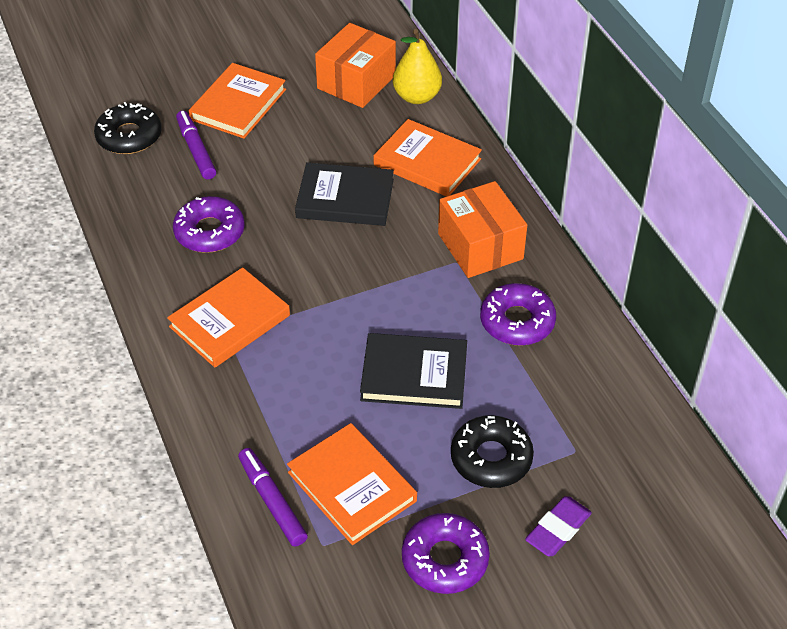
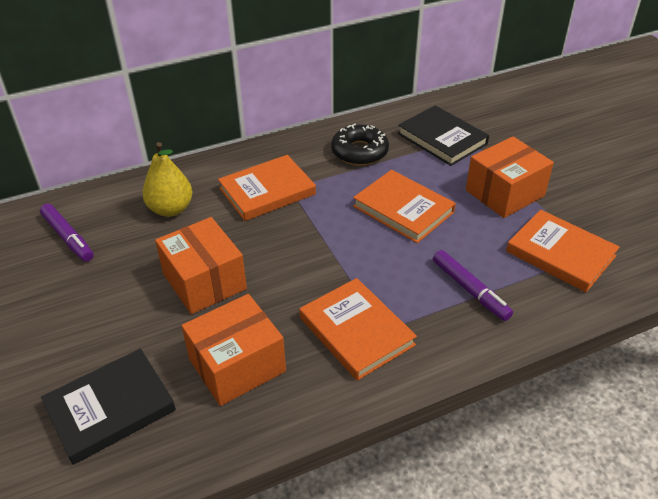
black donut: [94,102,162,154] [451,415,534,488] = 2 -> [331,123,389,166] = 1
orange box: [315,23,396,108] [438,181,527,278] = 2 -> [155,217,247,314] [182,294,286,406] [466,136,554,218] = 3
purple donut: [173,196,245,253] [402,513,490,594] [480,283,556,345] = 3 -> none = 0
purple eraser: [525,496,592,556] = 1 -> none = 0

